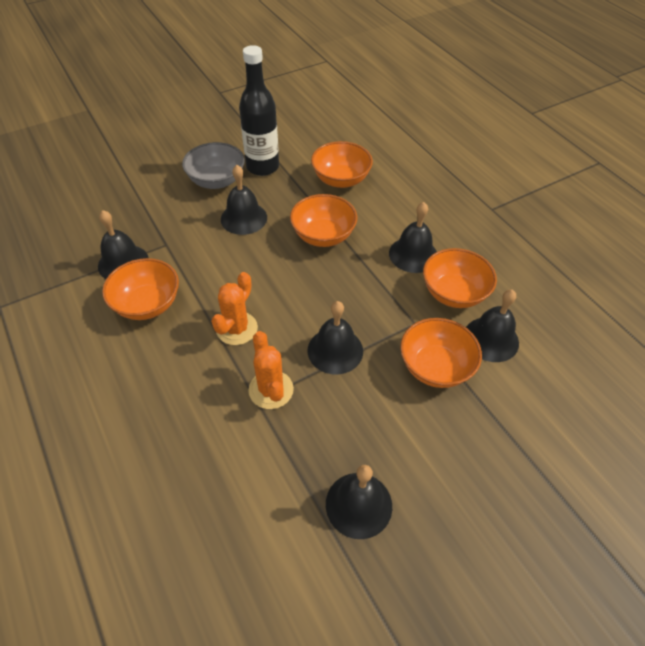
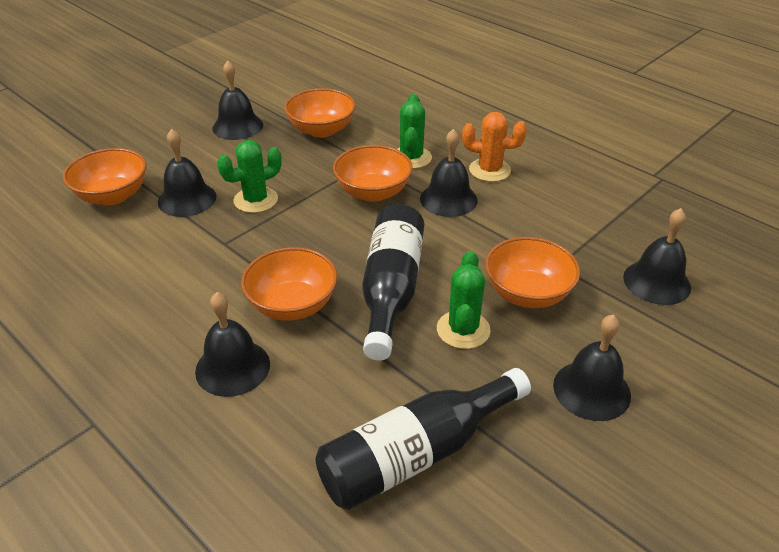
black bottle: [239,45,279,176] = 1 -> [315,368,531,510] [362,204,424,361] = 2
green cactus: none = 0 -> [217,140,282,213] [397,94,432,169] [437,251,491,349] = 3
grey bowl: [182,142,245,189] = 1 -> none = 0
orange cactus: [211,272,258,345] [248,331,294,409] = 2 -> [462,112,527,182] = 1

